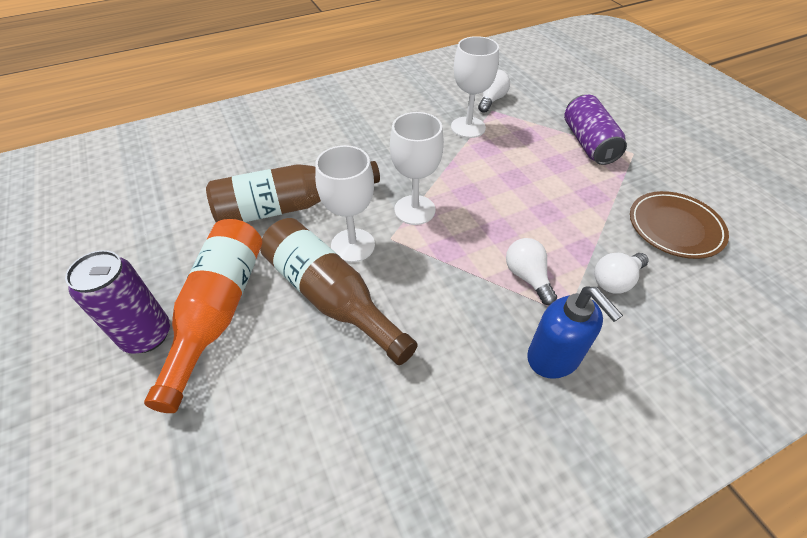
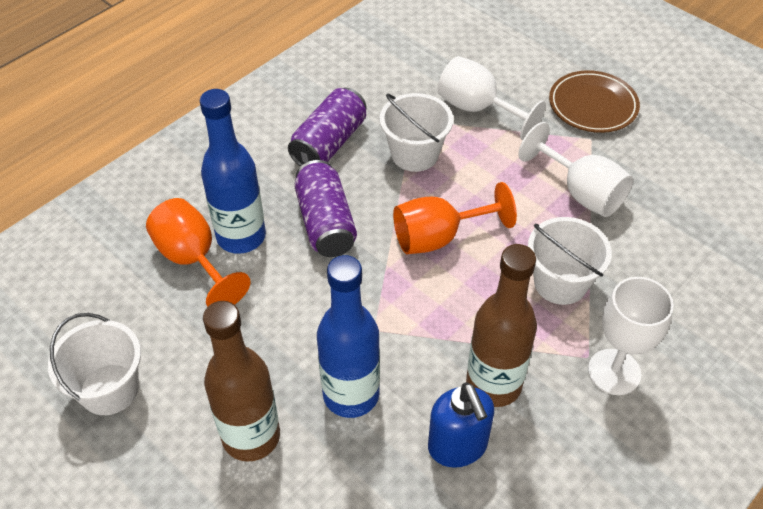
blue bottle: none = 0 -> [200,89,266,254] [317,255,380,418] = 2
orange bottle: [144,219,262,413] = 1 -> none = 0
orange goblet: none = 0 -> [146,198,251,307] [393,182,517,254] = 2
white bucket: none = 0 -> [48,313,141,415] [380,93,453,172] [528,217,612,305] = 3
white light bulb: [478,69,510,113] [506,238,557,305] [594,253,648,293] = 3 -> none = 0

